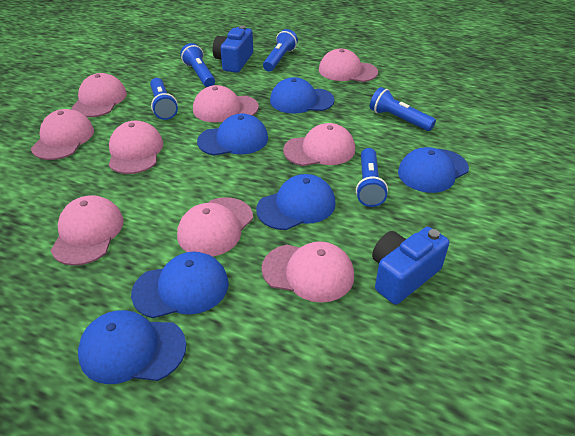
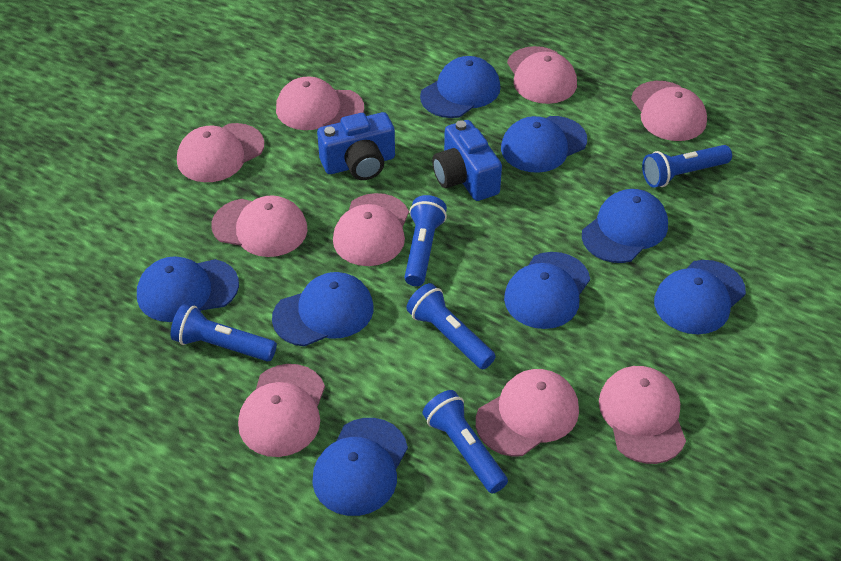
blue cap: [78,310,186,384] [131,252,229,318] [197,113,268,156] [256,174,336,230] [270,77,335,114] [398,147,469,193] = 6 -> [137,256,239,322] [272,272,374,347] [312,418,408,516] [420,56,500,118] [501,116,587,173] [504,252,590,329] [582,189,668,263] [654,260,746,334] = 8

